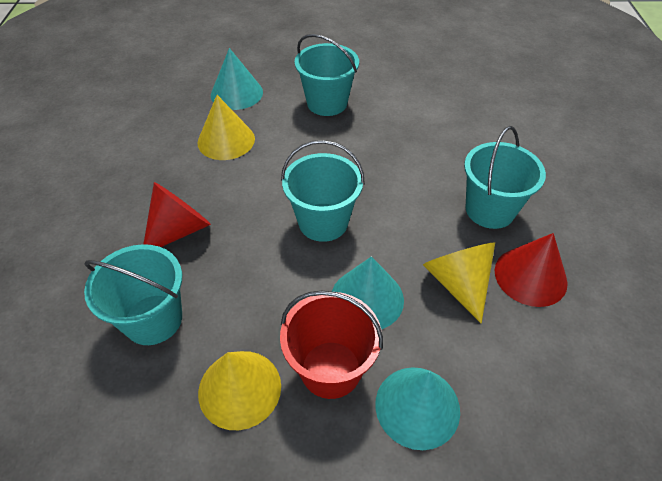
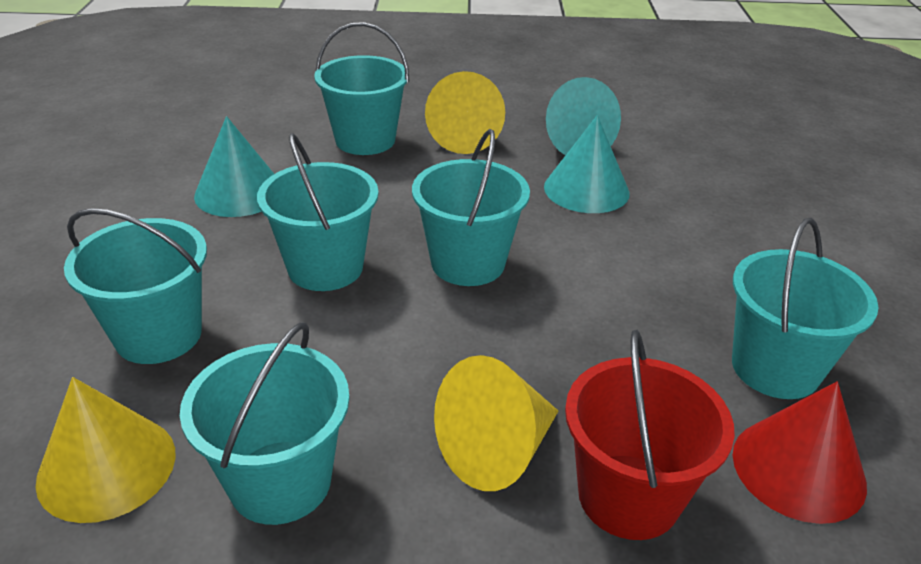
red cone: [144,182,211,247] [495,233,568,307] = 2 -> [732,381,867,524] = 1
turquoise bucket: [84,244,182,345] [281,140,365,242] [295,34,359,116] [464,126,546,229] = 4 -> [64,208,207,364] [180,322,350,525] [257,133,379,291] [314,22,409,155] [412,129,530,286] [732,218,878,399] = 6

